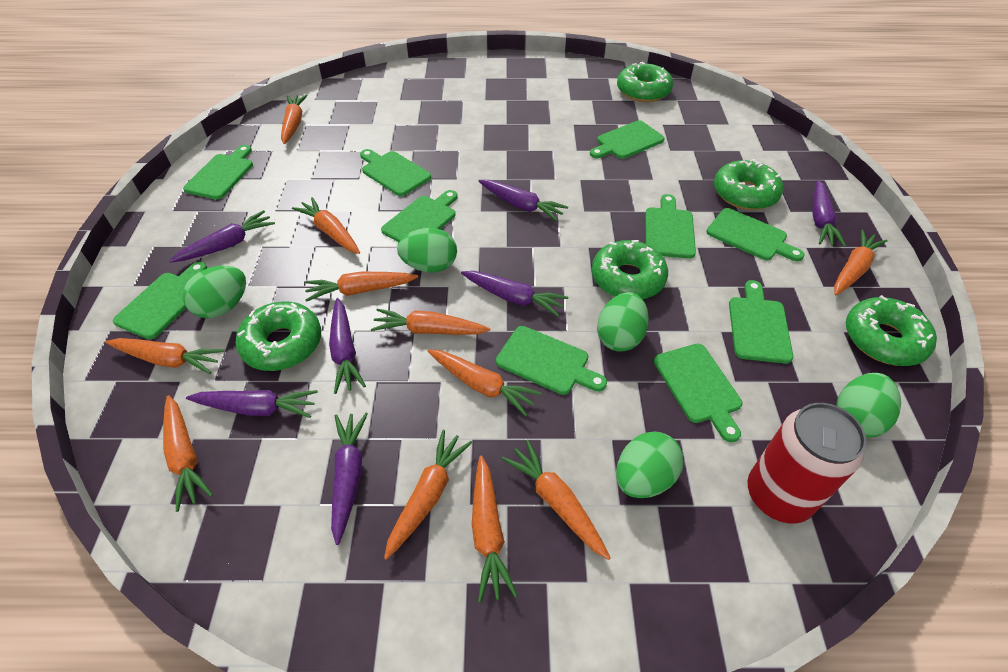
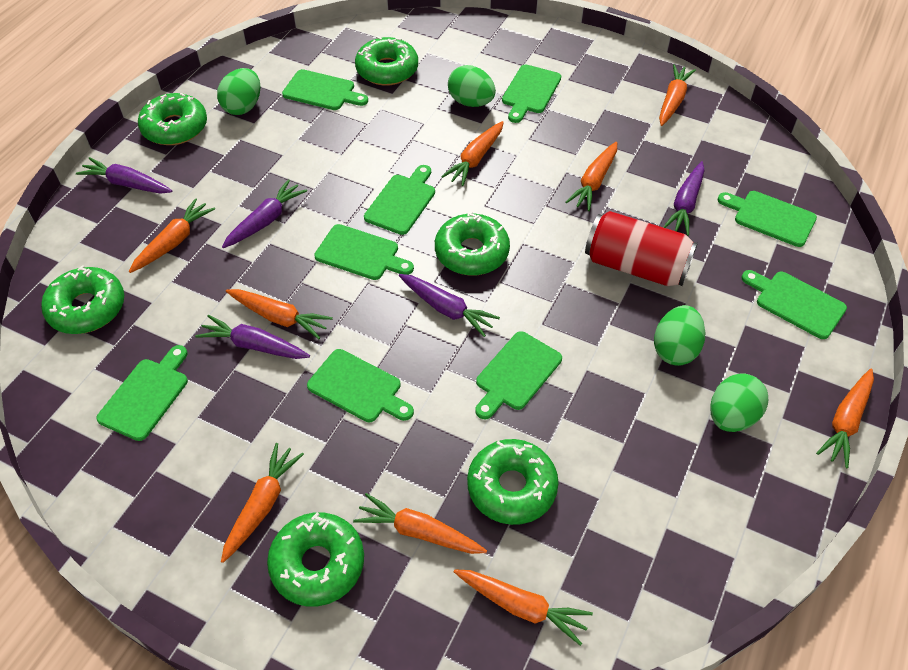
green cutting board: [113,262,207,339] [183,145,253,200] [360,149,431,196] [381,190,458,242] [496,326,607,395] [590,120,665,159] [645,194,696,259] [654,344,742,442] [706,208,805,262] [729,280,793,364] = 10 -> [96,345,188,441] [282,69,368,110] [307,349,414,422] [314,224,414,280] [364,165,435,235] [475,331,562,419] [502,64,561,123] [718,191,817,247] [741,270,847,339] = 9
green donut: [235,301,321,371] [592,240,668,299] [617,62,673,102] [714,159,783,210] [846,295,937,366] = 5 -> [41,265,124,334] [138,93,207,145] [267,512,364,606] [355,36,418,86] [435,211,510,276] [467,439,558,525] = 6
green egg: [182,265,246,318] [397,228,457,272] [597,292,649,352] [616,431,684,498] [836,373,901,438] = 5 -> [217,68,260,115] [448,65,496,107] [654,305,705,366] [710,374,768,432] = 4
orange carrot: [106,338,224,374] [163,395,213,512] [281,94,308,144] [292,197,360,254] [305,272,418,302] [371,309,490,335] [384,430,472,560] [428,349,541,416] [472,456,518,603] [502,440,611,560] [834,230,888,295] = 11 -> [129,198,215,273] [221,443,304,563] [226,289,333,339] [353,493,487,554] [441,121,504,186] [454,569,593,646] [566,142,617,211] [659,64,696,126] [816,368,874,468] = 9
purple carrot: [169,210,275,263] [186,390,318,418] [329,298,366,394] [331,413,368,545] [461,271,568,317] [479,180,568,221] [813,180,846,247] = 7 -> [76,157,172,194] [195,315,310,359] [222,179,307,248] [399,274,500,337] [663,161,704,236] = 5

